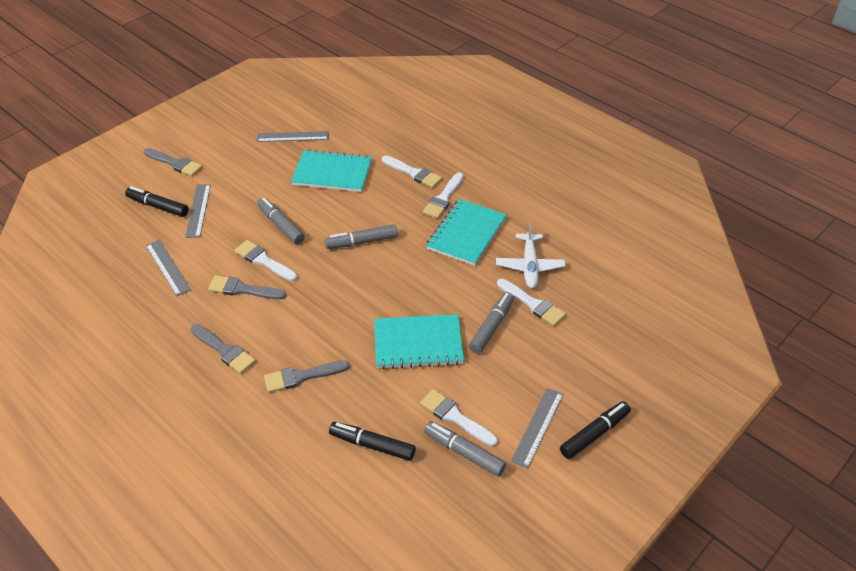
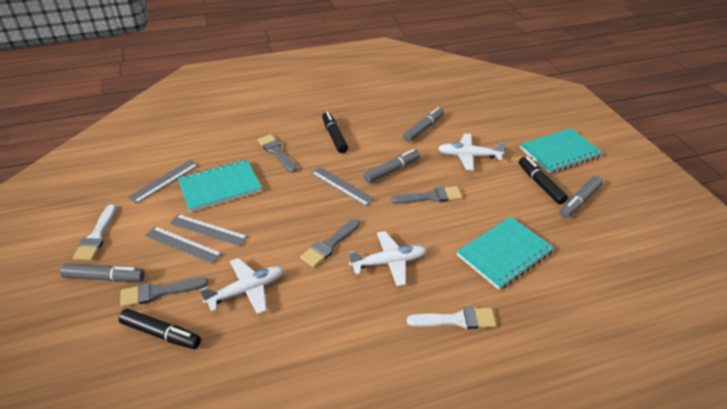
white brush: [234,240,297,281] [382,156,442,188] [420,389,498,447] [423,173,464,218] [497,279,566,326] = 5 -> [73,204,116,261] [407,307,496,329] = 2
white plane: [496,222,566,288] = 1 -> [200,258,284,315] [349,231,427,286] [438,134,506,170] = 3

